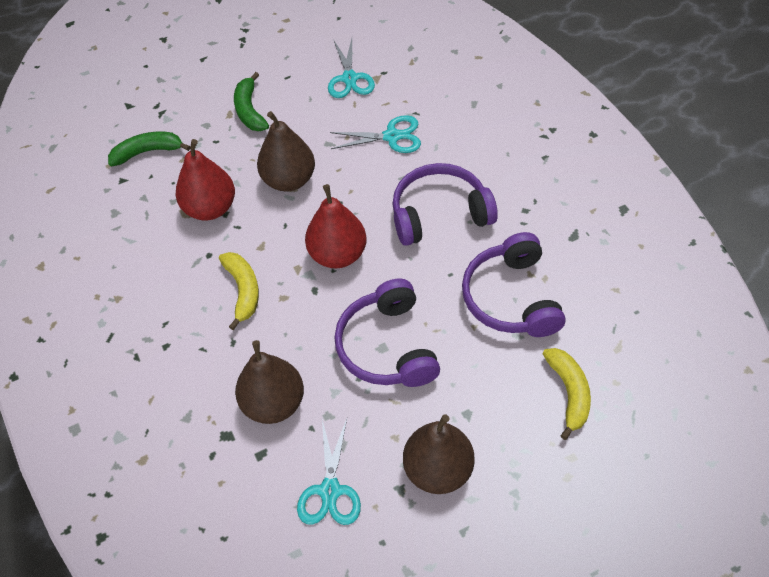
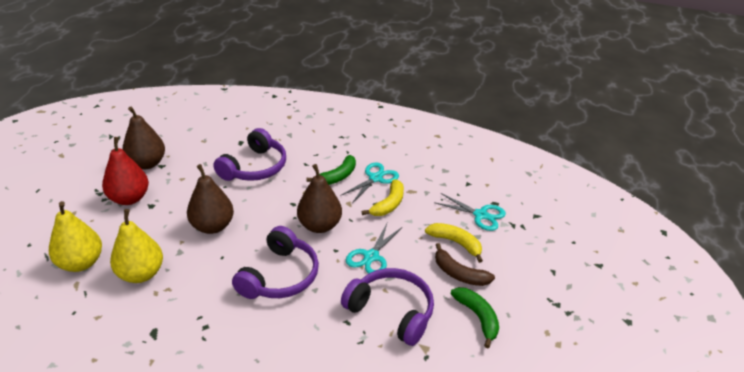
brown banana: none = 0 -> [435,243,495,286] = 1
red pear: [176,139,235,220] [305,184,367,268] = 2 -> [102,137,149,205] = 1
yellow pear: none = 0 -> [49,201,102,272] [110,209,163,283] = 2

